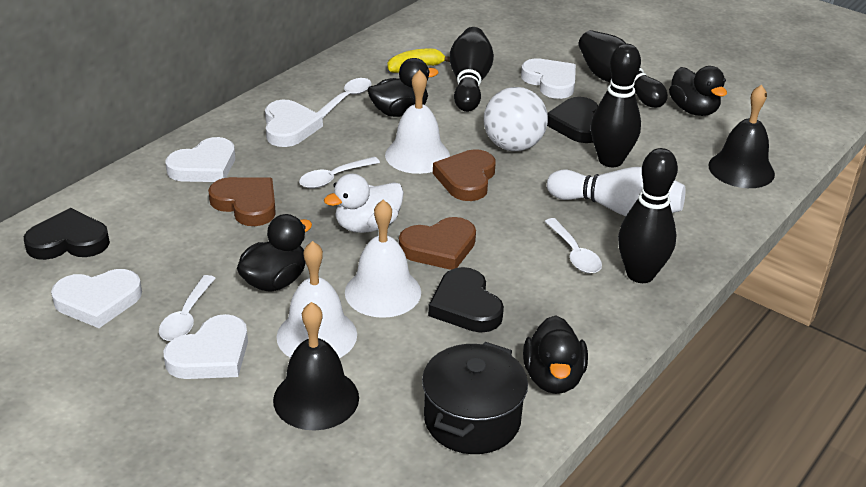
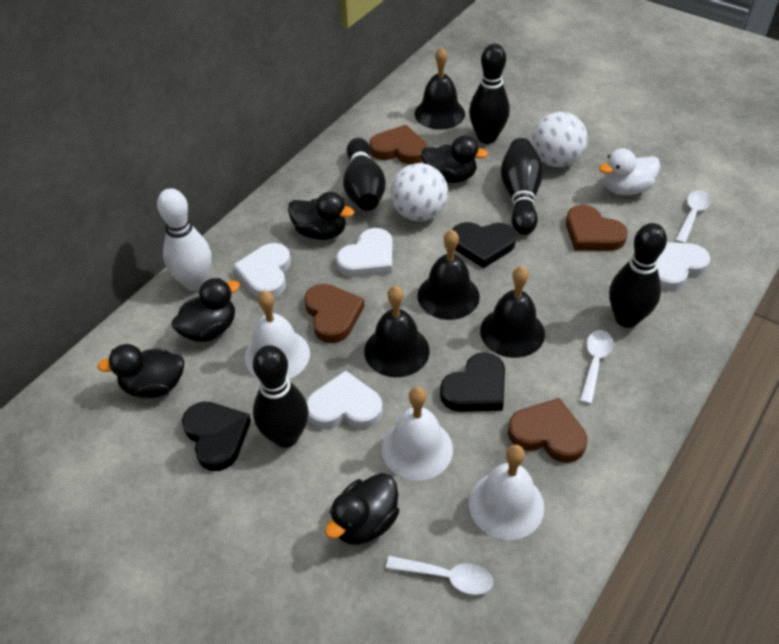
black bell: [273,302,359,431] [708,85,775,188] = 2 -> [364,286,430,377] [415,47,465,130] [417,229,480,320] [480,266,545,358] = 4
black bowling pin: [450,27,494,112] [578,30,668,108] [591,44,641,167] [618,148,678,283] = 4 -> [253,345,309,448] [343,138,386,211] [469,44,510,144] [501,138,543,235] [609,223,667,328] = 5
black duck: [237,214,312,291] [368,58,439,117] [523,315,588,394] [669,66,727,116] = 4 -> [97,344,184,398] [171,278,240,342] [288,192,354,240] [325,473,399,545] [421,135,488,183] = 5
black pot: [422,342,528,454] = 1 -> none = 0
brown heart: [208,177,276,226] [399,217,476,270] [433,149,496,201] = 3 -> [304,284,365,343] [369,125,427,164] [508,398,587,463] [566,205,628,251] = 4
white ball: [484,87,548,151] = 1 -> [391,163,448,221] [532,112,588,167] = 2
white heart: [51,269,142,328] [163,314,248,379] [166,137,235,182] [265,100,323,147] [521,58,576,99] = 5 -> [233,243,291,298] [306,370,383,429] [336,228,393,277] [657,242,710,291] = 4
white spoon: [159,275,216,341] [299,157,380,188] [317,78,371,118] [545,218,602,274] = 4 -> [386,556,493,595] [580,330,613,404] [675,190,711,243] = 3
yellow banana: [387,49,450,73] = 1 -> none = 0

